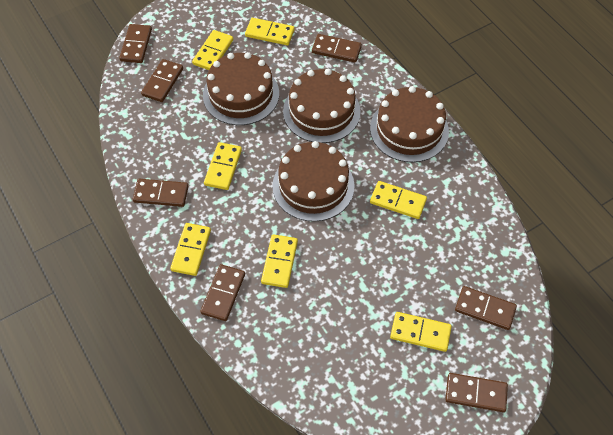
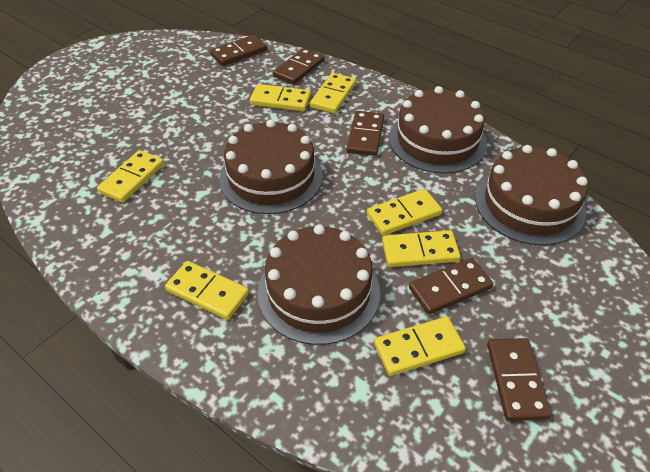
brown domino: [119,24,152,63] [133,179,188,207] [141,59,183,102] [200,264,245,321] [312,34,362,62] [445,373,508,412] [455,286,517,330] = 7 -> [210,35,267,66] [273,48,325,85] [347,111,384,156] [409,258,493,314] [487,338,551,421] = 5

